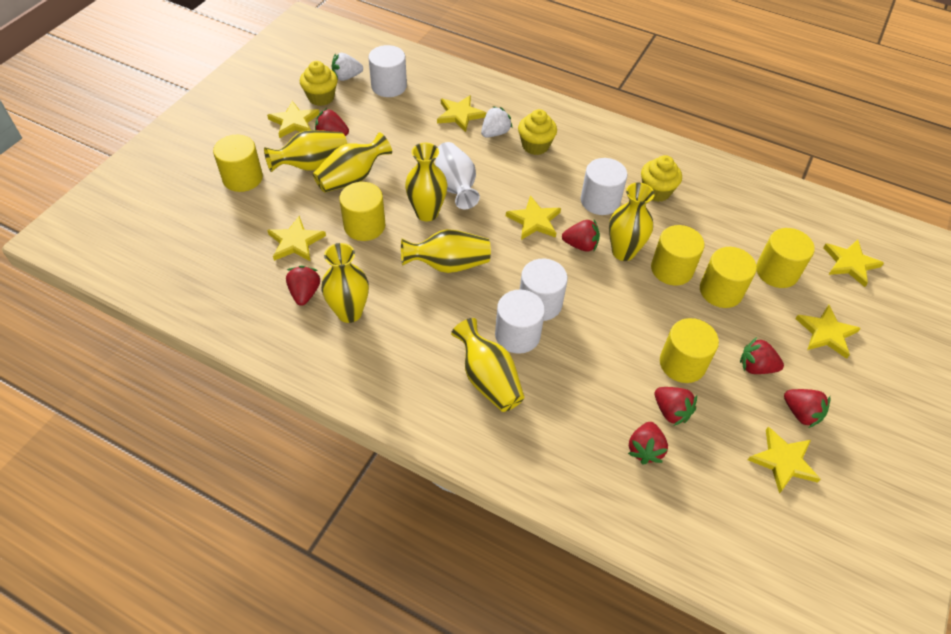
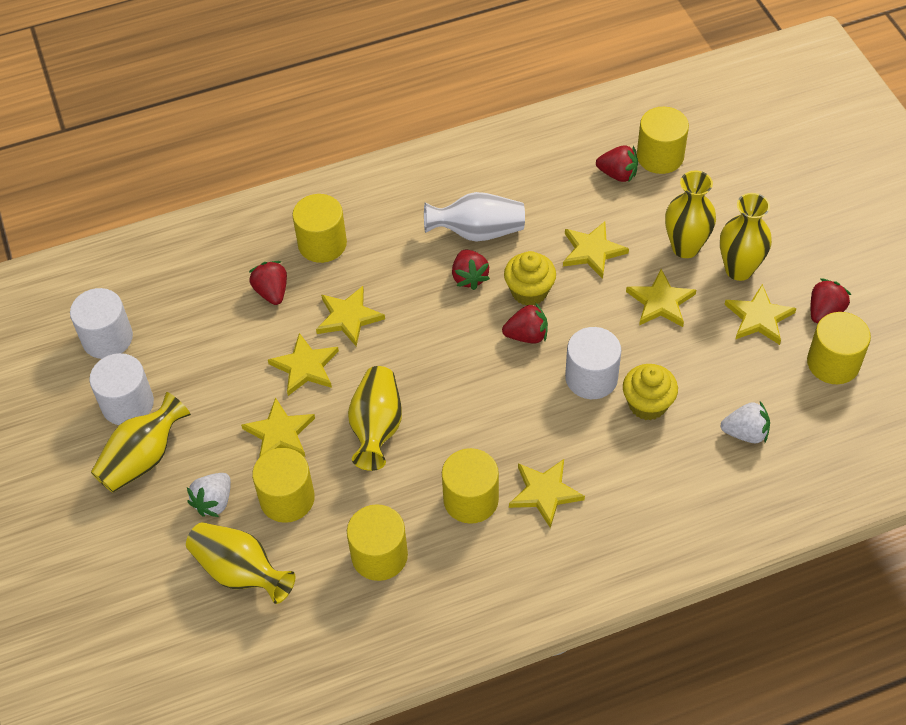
red strawberry: [286,266,320,306] [315,108,349,136] [562,220,600,252] [628,422,668,465] [655,387,697,426] [740,337,784,374] [784,389,831,428] = 7 -> [249,261,287,305] [452,250,490,290] [502,303,548,343] [596,146,638,183] [811,279,851,323] = 5
white cylinder: [369,45,407,97] [495,290,545,354] [520,259,568,321] [581,158,627,215] = 4 -> [70,288,133,359] [89,353,154,425] [565,327,621,399] = 3
yellow cupcake: [300,61,338,106] [518,109,557,155] [641,155,682,202] = 3 -> [504,251,556,306] [623,364,678,420] = 2
yellow vase: [264,130,347,172] [313,132,392,193] [321,243,369,323] [401,229,491,273] [405,143,447,221] [451,318,525,412] [609,183,655,261] = 7 -> [91,392,191,492] [186,522,296,604] [348,366,402,471] [665,171,716,258] [720,193,772,281] = 5

